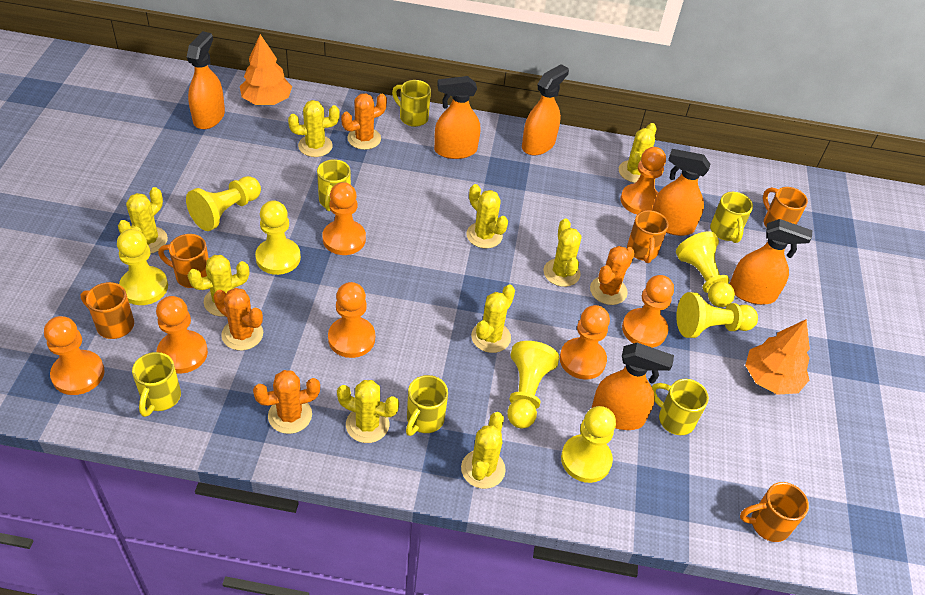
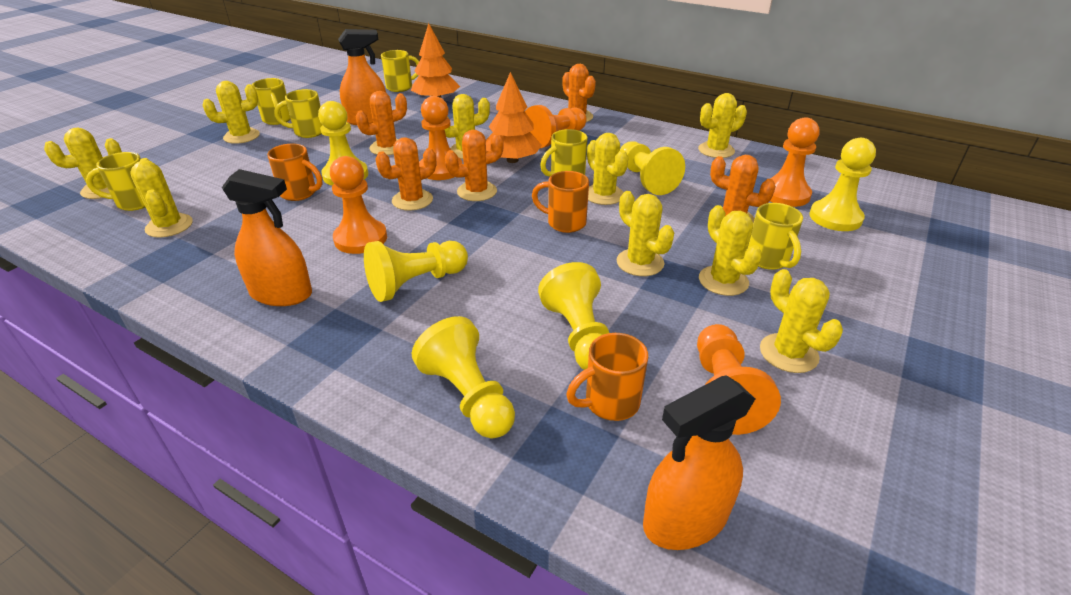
orange cactus: [214,288,263,350] [253,370,320,434] [341,93,387,150] [590,246,635,305] = 4 -> [356,91,407,155] [376,137,436,211] [445,130,504,201] [562,64,596,122] [710,155,776,224] = 5
orange mug: [81,282,134,339] [158,234,209,288] [627,210,668,263] [740,482,809,542] [763,187,808,228] = 5 -> [267,144,322,201] [532,171,589,233] [566,333,648,421] = 3
orange pawn: [44,316,105,395] [156,296,208,373] [322,182,366,255] [328,282,375,358] [560,305,610,380] [621,147,666,214] [622,275,674,348] = 7 -> [330,156,387,254] [419,96,462,180] [525,105,586,148] [697,324,781,435] [770,117,819,207] = 5
orange spray bottle: [187,31,225,129] [434,76,480,159] [522,64,569,155] [592,343,674,430] [652,149,710,236] [729,219,812,305] = 6 -> [222,169,312,306] [338,29,386,125] [643,375,755,550] = 3
yellow pawn: [117,229,168,305] [186,176,261,231] [255,201,301,275] [507,341,559,429] [561,406,616,483] [676,232,735,307] [676,292,758,338] = 7 -> [318,101,368,185] [364,241,468,302] [412,316,515,439] [538,262,609,370] [620,141,685,195] [809,138,876,231] = 6

